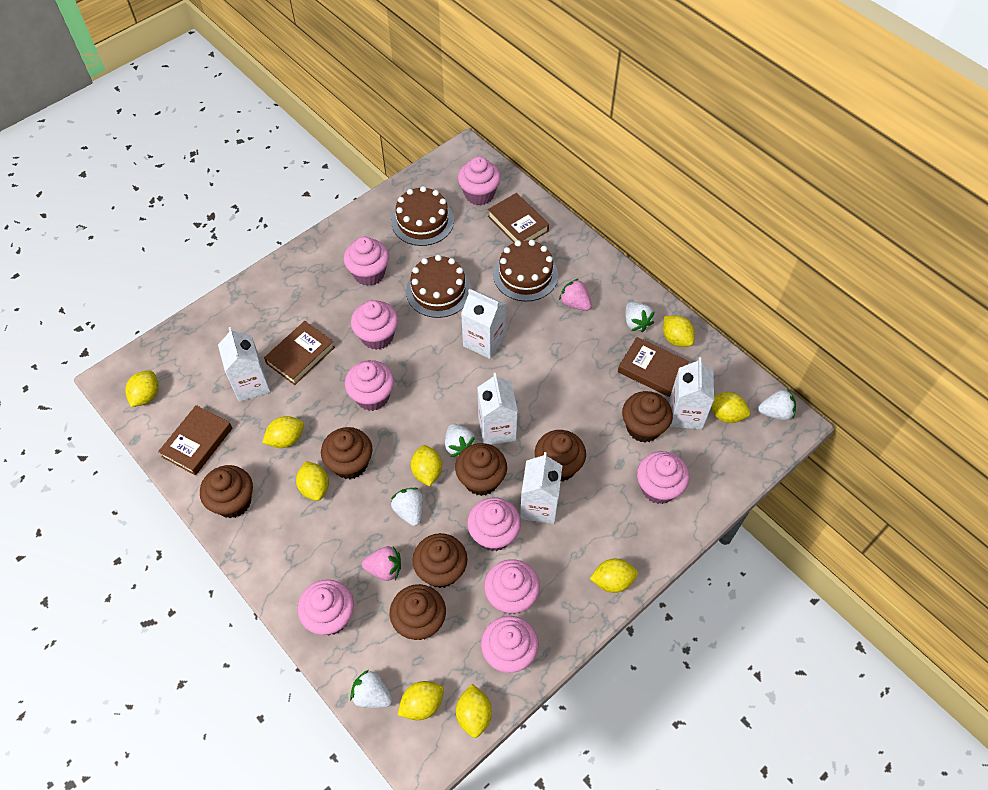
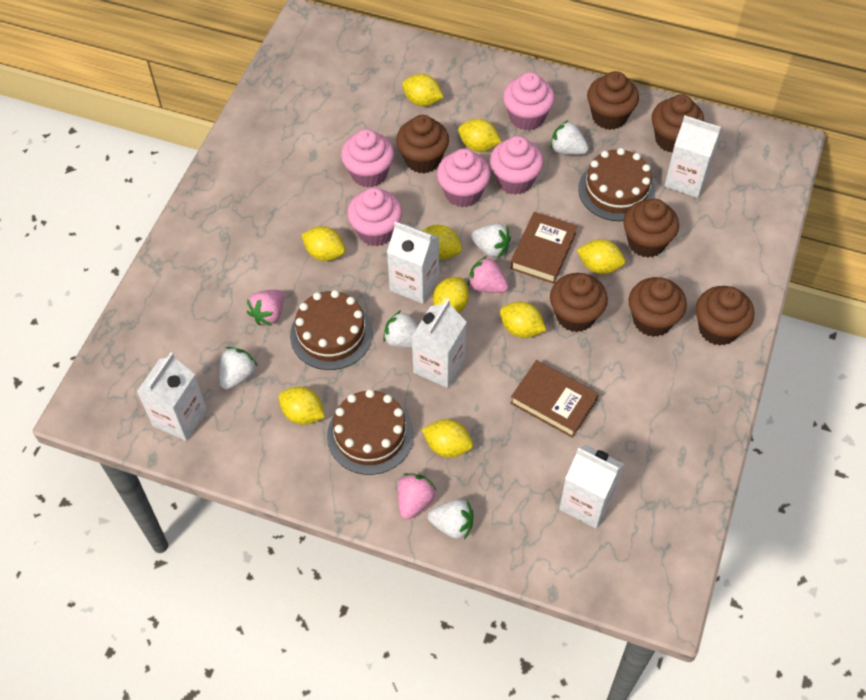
brown book: [158,405,232,476] [264,321,335,385] [488,193,549,243] [618,337,689,397] = 4 -> [510,212,577,284] [510,360,599,438] = 2
pink cupcake: [298,580,354,635] [344,237,389,286] [345,360,394,411] [351,300,398,350] [458,156,501,205] [467,498,521,551] [481,616,538,673] [484,559,540,615] [637,451,689,504] = 9 -> [341,129,394,188] [347,187,402,246] [437,149,491,207] [490,136,544,195] [503,72,555,131] = 5
pink strawberry: [362,546,401,581] [559,278,592,311] = 2 -> [247,290,284,326] [398,473,436,519] [468,256,509,293] = 3

